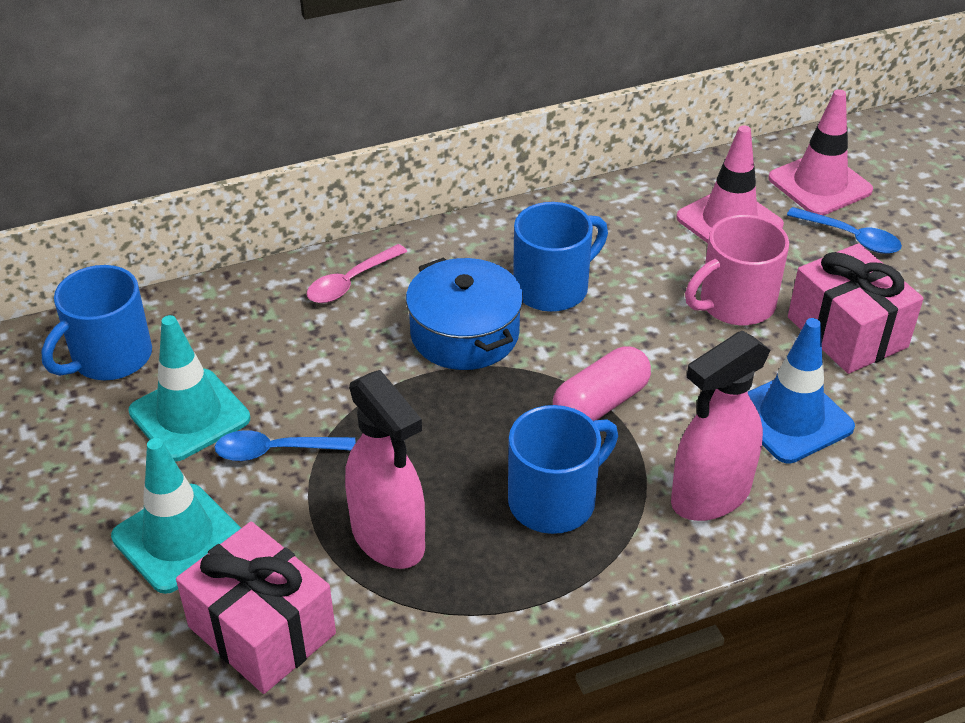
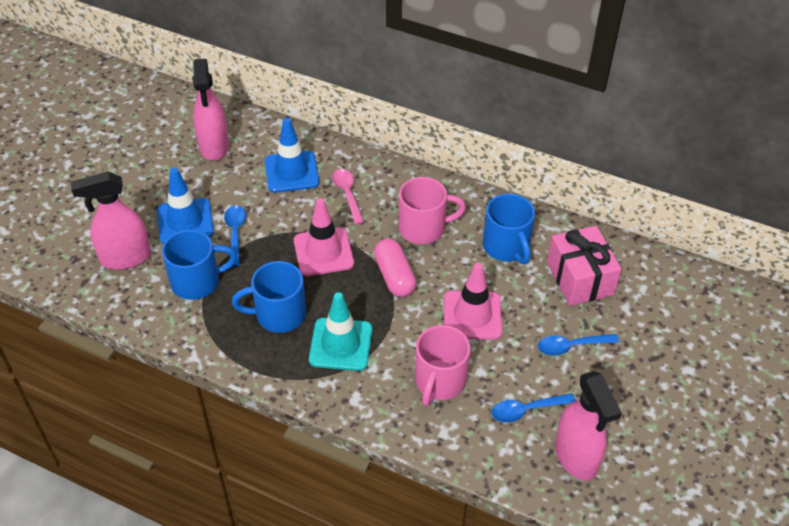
blue pot: [406,257,523,370] = 1 -> none = 0
blue spoon: [215,430,355,461] [787,207,902,254] = 2 -> [224,205,246,267] [492,393,576,423] [538,334,619,356] = 3
blue traffic cone: [748,318,855,464] = 1 -> [157,168,214,244] [265,118,319,193] = 2
pink gift: [176,522,336,694] [788,243,924,374] = 2 -> [547,226,621,306] = 1
pink mug: [685,215,789,325] = 1 -> [399,177,466,244] [415,325,470,406] = 2
pink spray bottle: [345,370,425,569] [671,331,771,521] = 2 -> [71,171,151,270] [192,59,229,161] [555,371,622,481] = 3
turquoise traffic cone: [111,438,241,594] [128,315,250,462] = 2 -> [309,292,372,371] = 1

